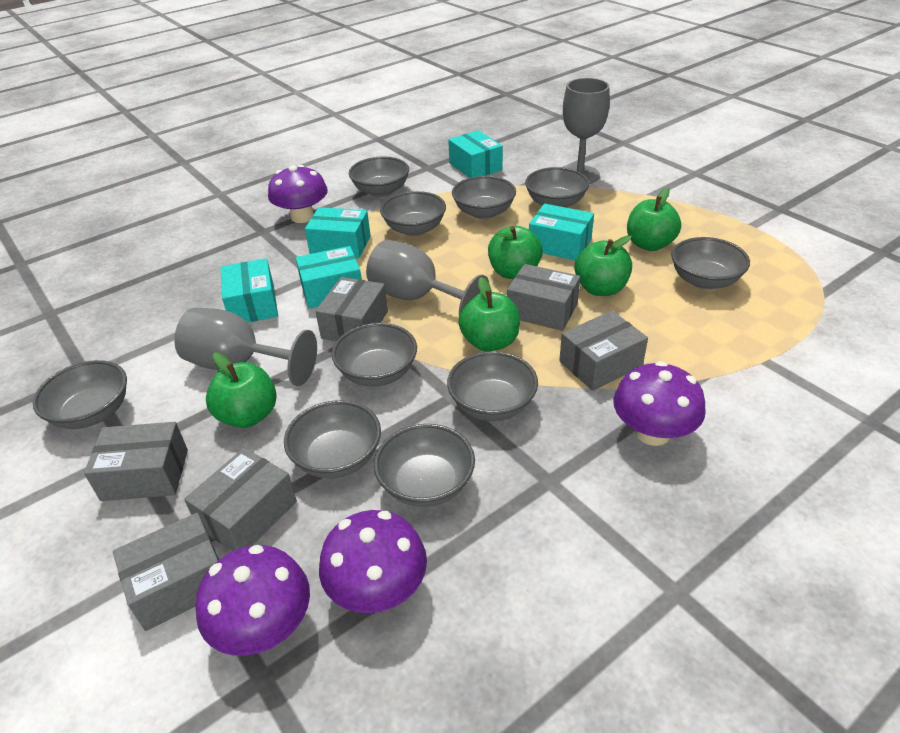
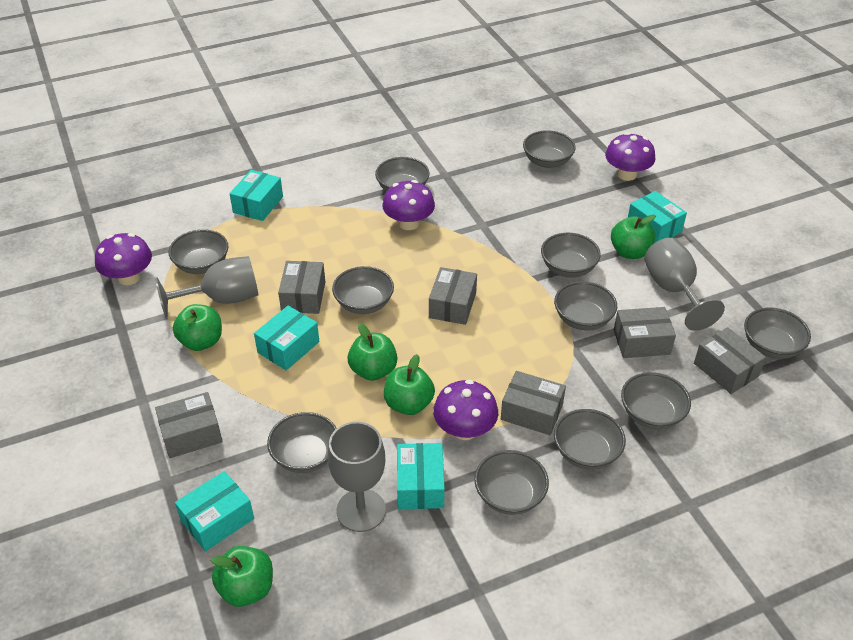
grey bowl: [33,360,127,429] [284,400,381,479] [332,323,417,387] [349,156,409,197] [374,424,475,507] [380,191,446,236] [447,351,538,421] [452,176,516,219] [525,167,589,208] [671,237,750,289] = 10 -> [169,229,228,274] [267,412,337,473] [332,266,394,314] [375,157,429,191] [474,450,549,515] [523,130,576,168] [541,233,601,278] [554,281,617,331] [554,409,626,470] [621,372,691,429] [744,308,811,359] = 11

